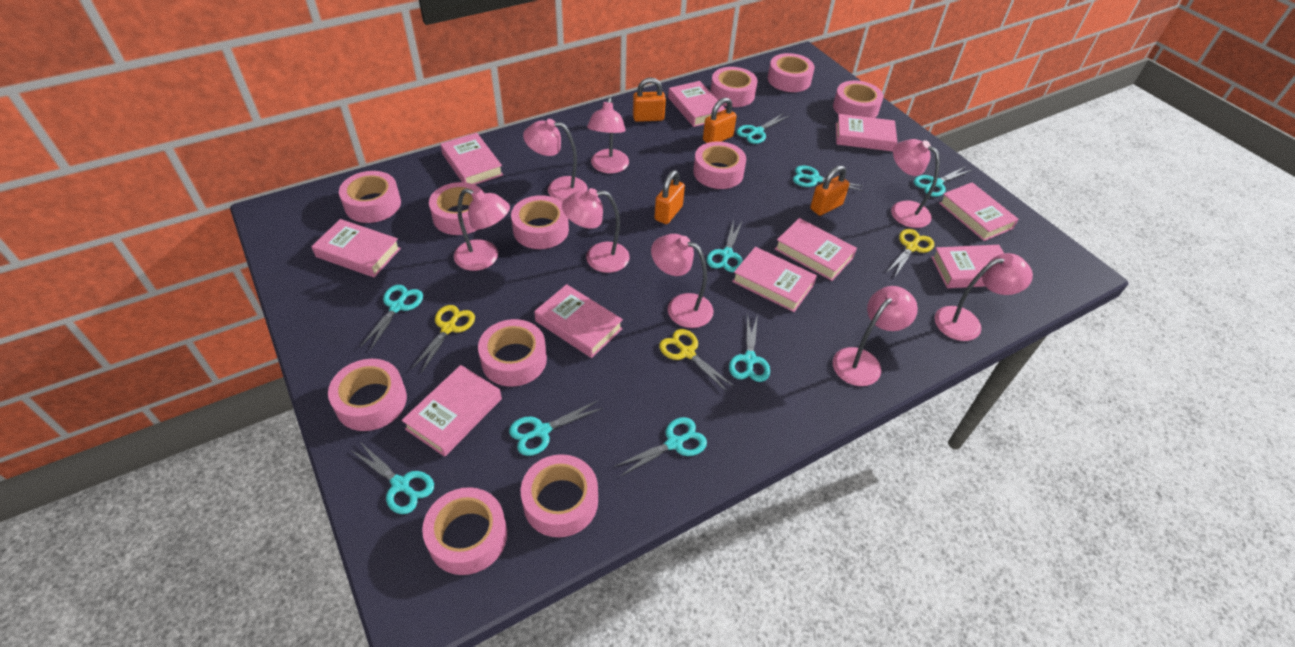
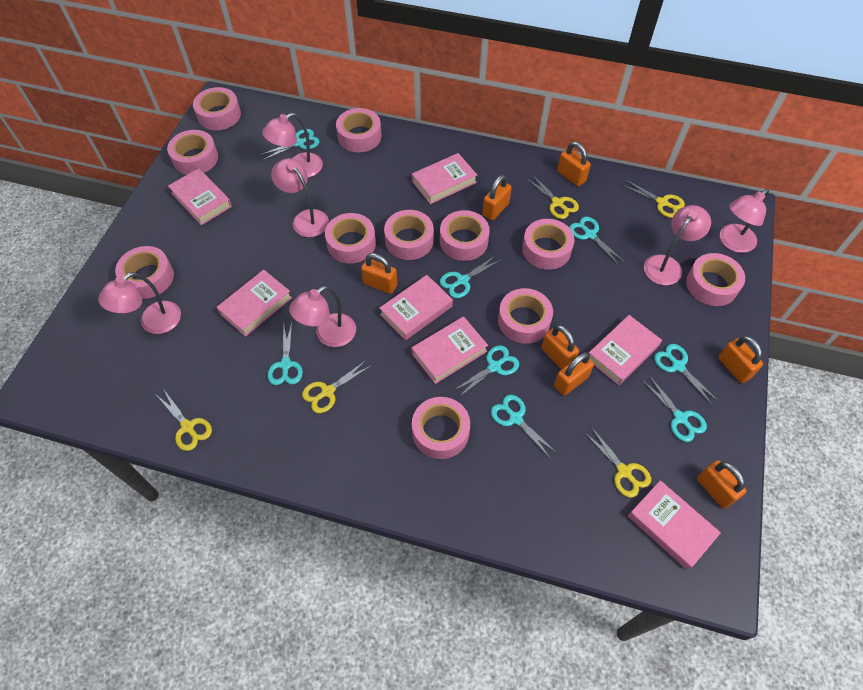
orange padlock: [633,77,666,122] [654,170,685,224] [703,97,737,143] [810,165,849,216] = 4 -> [361,253,397,294] [482,175,512,220] [541,325,579,370] [554,352,594,396] [557,142,591,186] [697,460,746,509] [718,336,763,383] = 7
pink book: [311,219,401,277] [401,365,502,457] [440,133,503,185] [534,284,623,358] [668,81,726,127] [732,247,817,312] [775,218,857,281] [836,114,897,151] [931,245,1004,288] [939,182,1019,241] = 10 -> [168,168,232,225] [216,270,292,337] [379,275,453,340] [411,316,488,384] [412,153,477,204] [589,315,662,385] [628,480,721,570] = 7
pink lamp: [454,188,510,271] [523,119,588,202] [562,188,630,273] [587,97,629,174] [651,234,713,328] [833,286,918,386] [891,139,940,228] [935,253,1033,341] = 8 -> [98,272,181,334] [262,113,323,177] [271,158,329,237] [289,286,356,347] [644,205,711,285] [720,189,769,253] = 6
turquoise scissors: [350,442,434,514] [360,285,423,350] [509,400,603,456] [614,417,707,476] [707,220,743,272] [729,313,770,382] [737,114,789,144] [793,166,863,191] [914,166,972,197] = 9 -> [260,129,319,161] [267,323,303,385] [440,255,502,298] [453,345,519,398] [491,395,557,459] [569,217,625,265] [642,375,707,442] [654,344,719,406] = 8
yellow scissors: [411,305,475,373] [659,329,733,392] [886,229,934,276] = 3 -> [157,390,212,451] [302,361,372,413] [526,175,579,219] [584,427,651,498] [622,180,685,218] = 5

